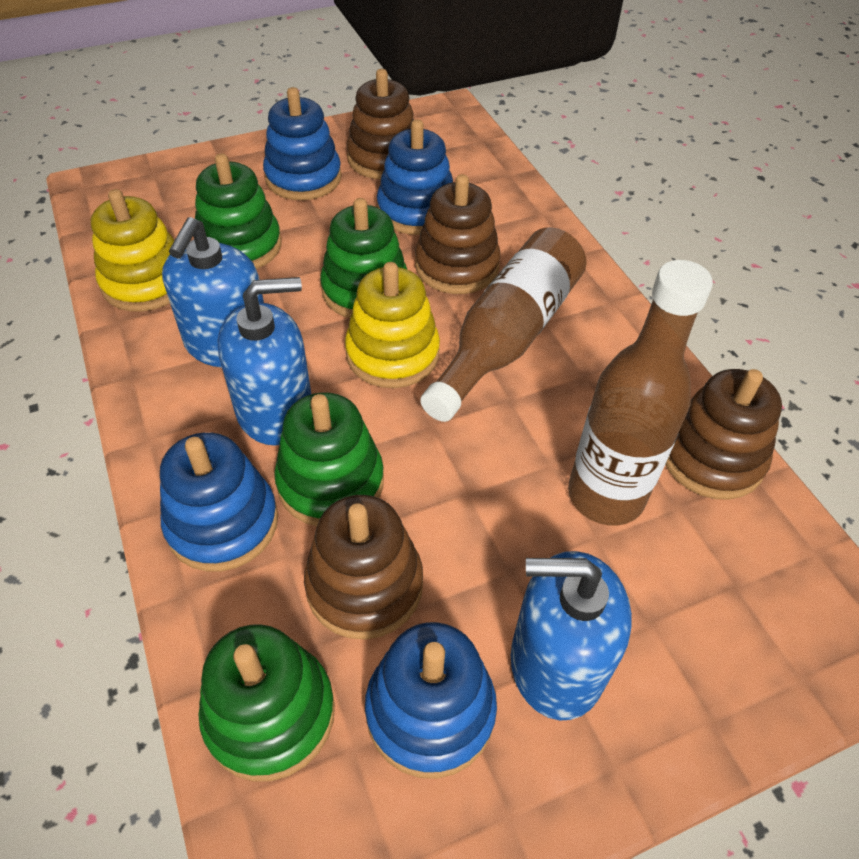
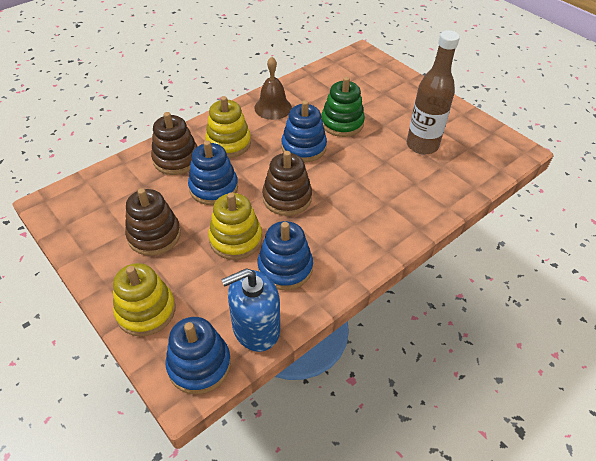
blue soap dispenser: [162,217,264,368] [218,277,311,446] [511,551,632,720] = 3 -> [221,268,280,352] = 1
brown bell: none = 0 -> [254,57,292,120] = 1
brown bottle: [420,227,587,422] [568,260,713,526] = 2 -> [407,30,460,155] = 1
brown stacking toy: [304,495,423,640] [346,69,414,179] [415,174,501,294] [665,369,782,500] = 4 -> [125,188,181,256] [151,112,198,175] [262,151,312,216] = 3
green stacking toy: [195,153,282,269] [198,624,335,782] [274,392,384,526] [320,198,407,318] = 4 -> [321,77,365,137] = 1
yellow stacking toy: [91,189,175,312] [345,262,440,388] = 2 -> [113,263,176,337] [205,96,251,158] [208,192,262,260] = 3

